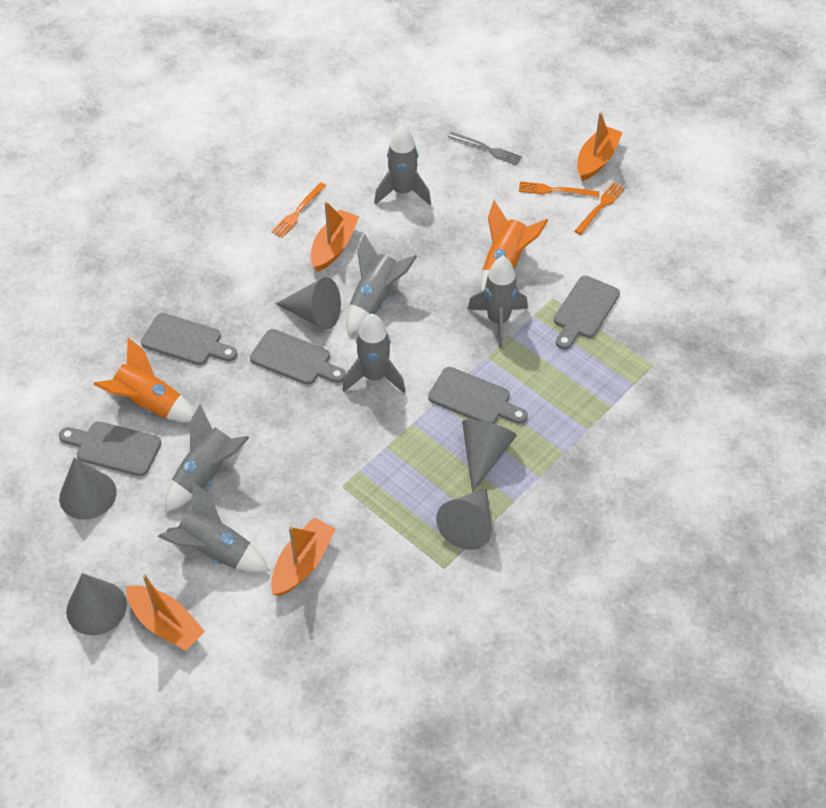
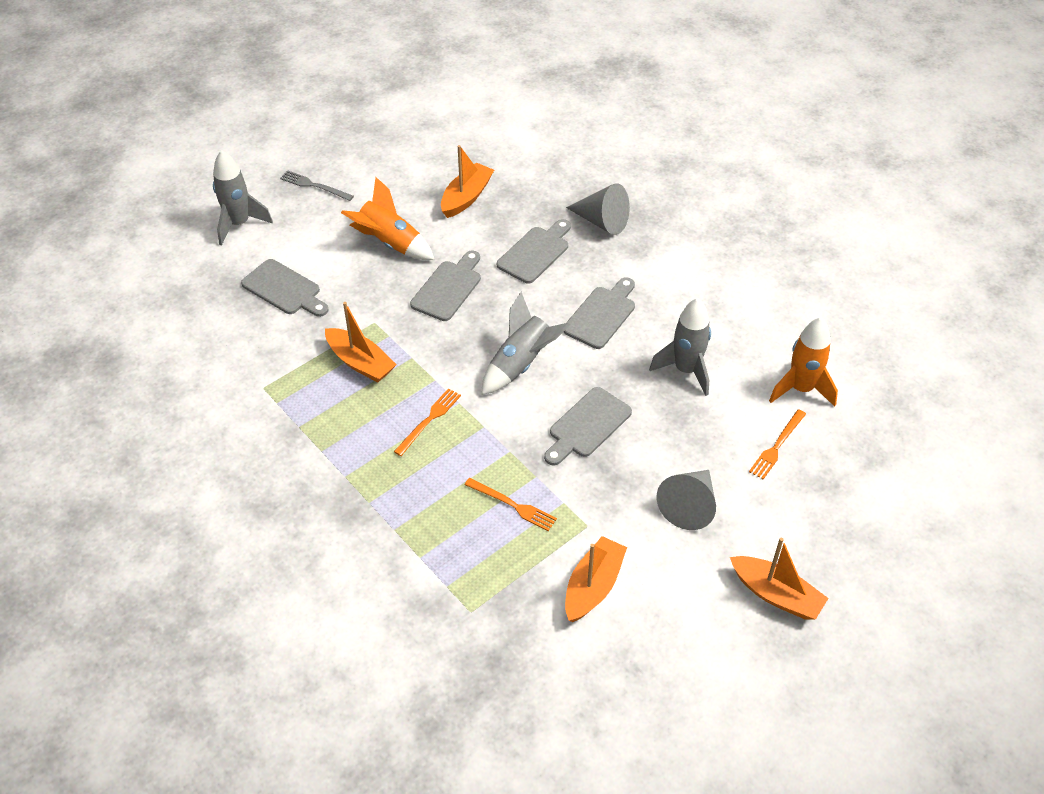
grey cone: [59,458,117,520] [66,573,127,635] [276,277,341,330] [436,488,492,550] [462,420,517,493] = 5 -> [566,183,630,235] [657,470,716,530] = 2
grey rocket: [158,482,270,572] [165,404,249,512] [342,314,405,393] [346,234,417,335] [374,125,431,205] [467,256,528,348] = 6 -> [213,150,273,246] [481,292,570,395] [649,298,711,396] = 3

